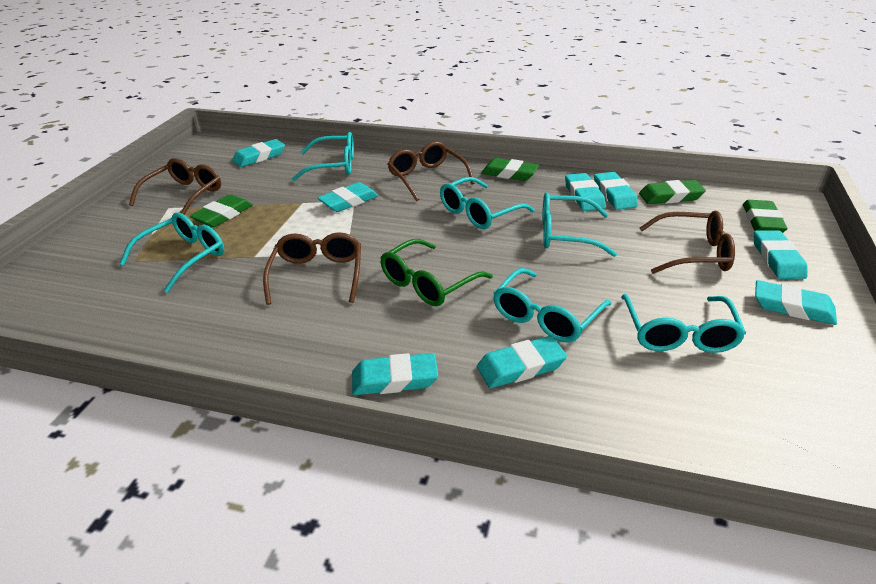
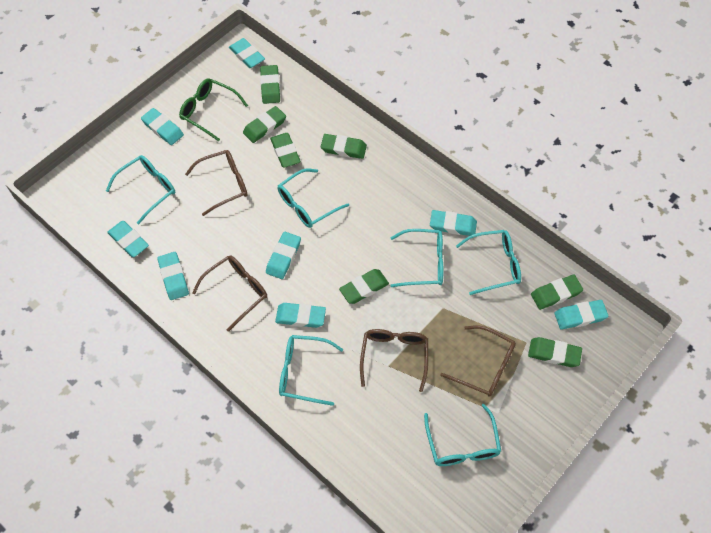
green eraser: [190,194,253,227] [481,158,539,181] [639,180,706,204] [743,200,788,233] = 4 -> [243,106,286,143] [260,65,280,104] [270,133,301,168] [321,134,367,159] [339,269,389,304] [528,337,582,367] [531,274,583,310] = 7

